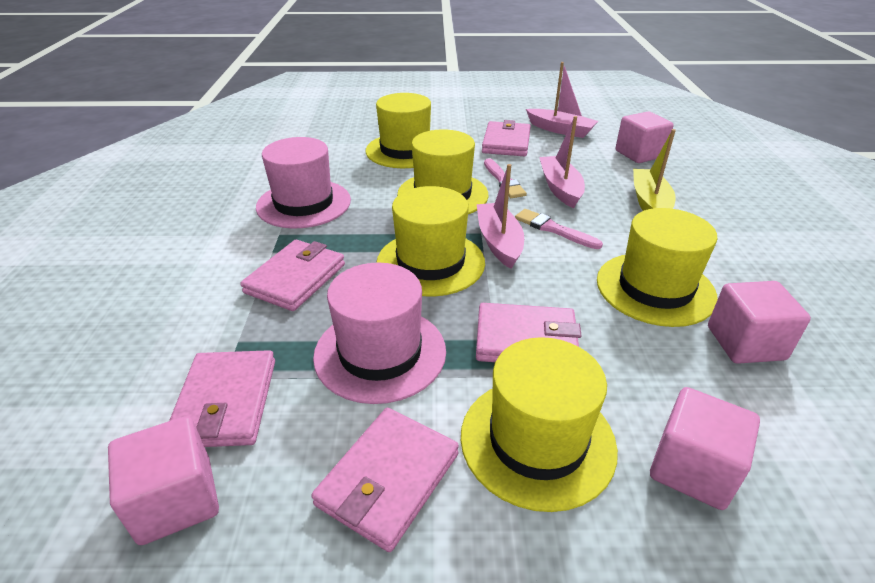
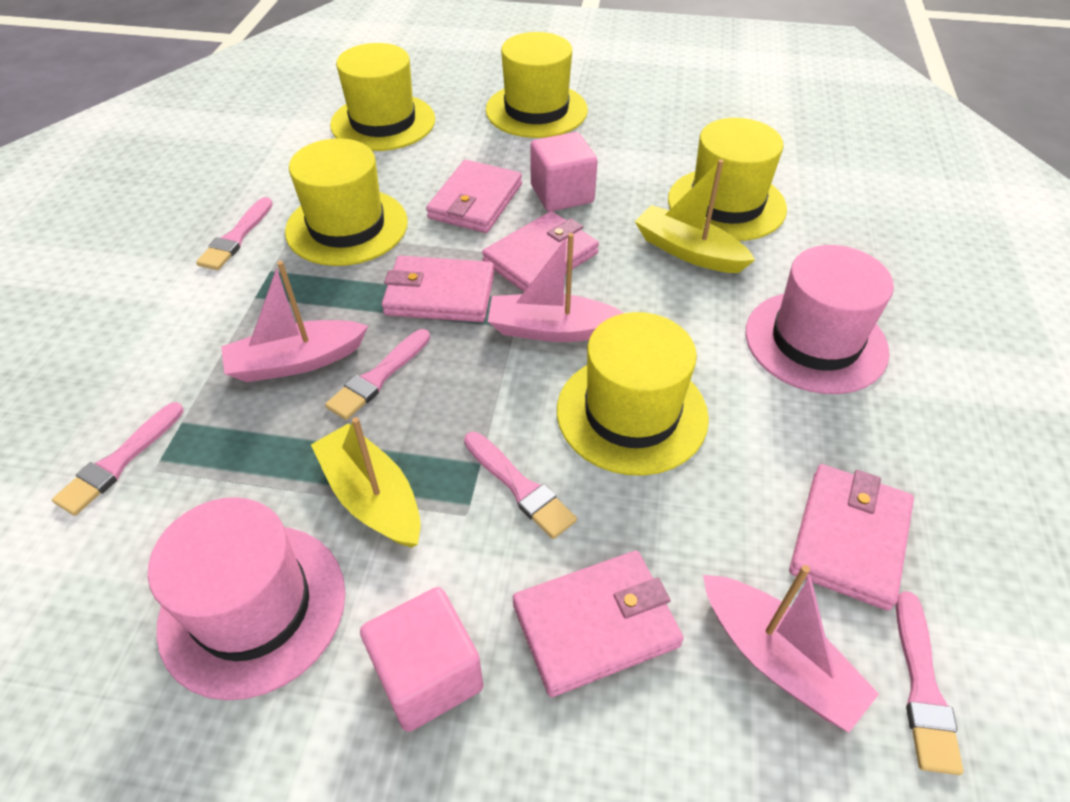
pink brush: [484,158,527,198] [515,209,603,249] = 2 -> [52,402,184,516] [196,197,273,270] [325,329,430,420] [464,432,577,539] [896,591,964,775] = 5
pink cube: [108,416,219,545] [615,112,674,163] [650,387,760,510] [708,281,811,364] = 4 -> [360,587,484,732] [530,132,598,212] = 2
yellow boat: [633,129,676,211] = 1 -> [311,417,421,548] [635,159,755,273] = 2

